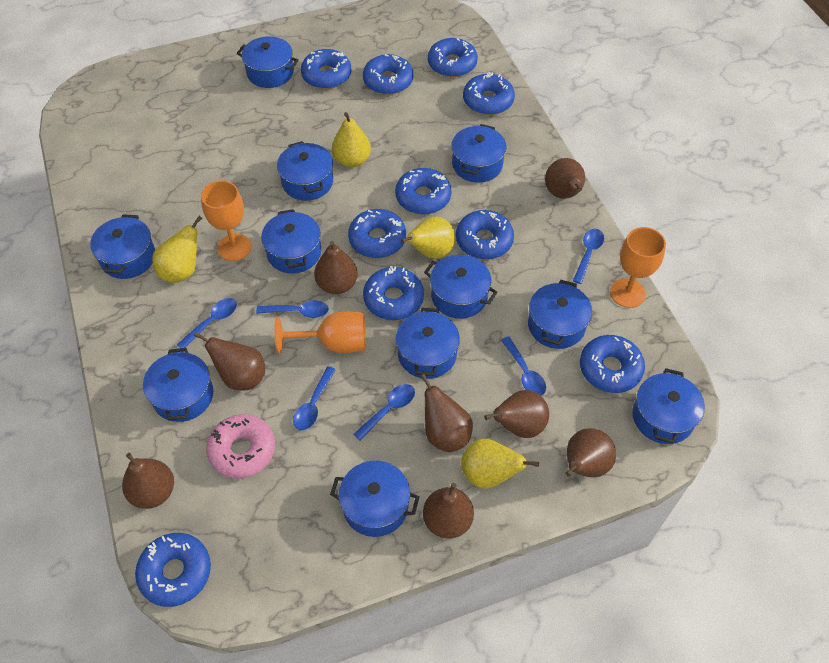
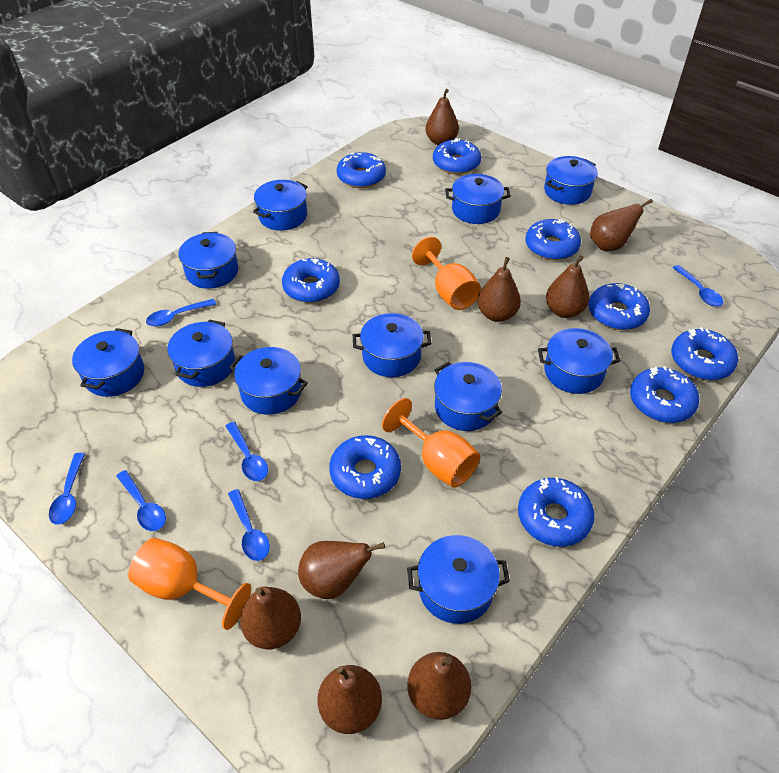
blue donut: [135,533,211,607] [301,49,351,89] [348,209,406,258] [363,54,413,95] [363,266,424,320] [395,168,452,215] [428,38,478,77] [456,210,514,259] [463,72,515,115] [580,335,645,393] = 10 -> [282,258,340,303] [329,435,401,499] [337,152,386,188] [433,138,481,174] [518,477,595,547] [525,219,581,260] [588,283,650,330] [630,366,699,423] [671,327,738,380] = 9
pink donut: [206,414,275,478] = 1 -> none = 0
yellow pear: [152,216,202,283] [332,112,371,168] [401,217,455,259] [461,439,539,489] = 4 -> none = 0

